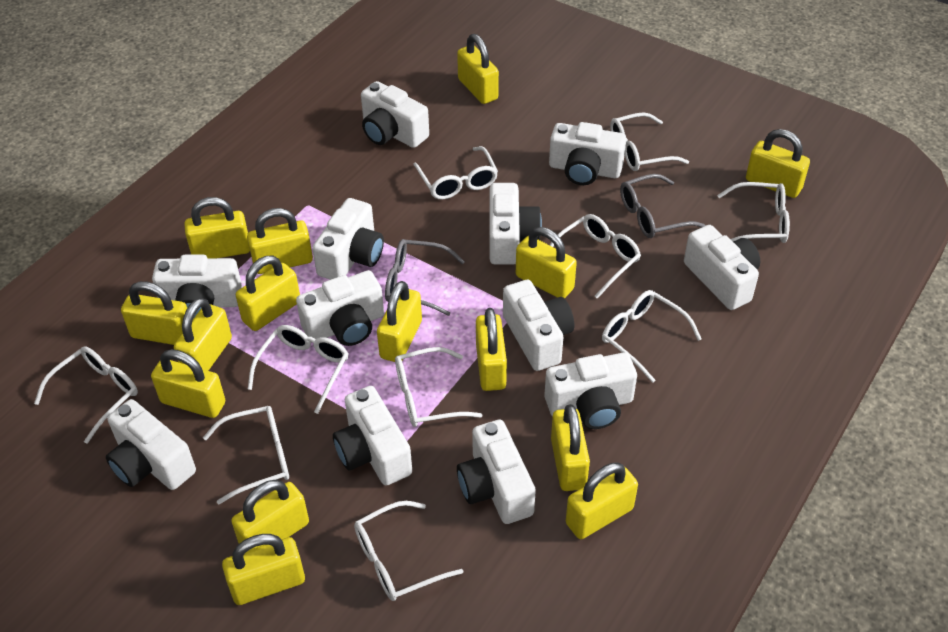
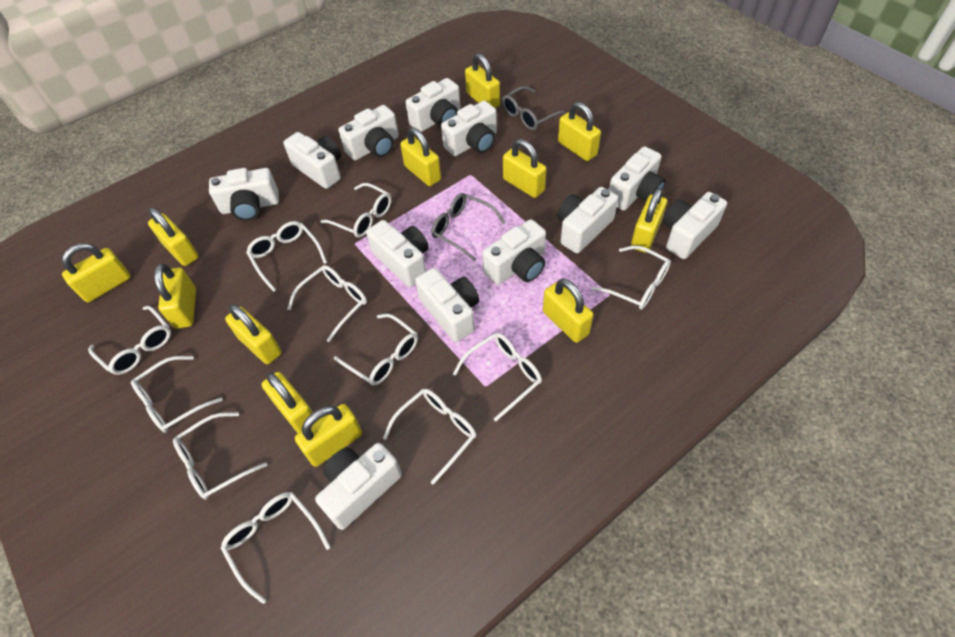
white glasses: [34,346,138,444] [203,406,289,505] [248,325,348,414] [354,501,463,601] [395,347,483,427] [413,146,498,200] [550,214,641,299] [602,290,702,383] [610,112,689,171] [717,182,790,243] = 10 -> [88,306,171,375] [131,356,222,433] [173,412,267,499] [221,492,330,604] [246,221,327,292] [287,265,367,342] [320,183,392,238] [334,314,418,386] [383,389,476,485] [453,333,542,421] [591,245,671,310] = 11
yellow padlock: [121,281,187,345] [151,349,225,418] [174,298,232,371] [184,197,250,258] [222,534,305,605] [231,480,309,550] [236,255,300,331] [247,208,313,274] [377,281,422,362] [457,34,499,104] [476,308,507,391] [516,227,577,298] [551,404,590,491] [566,462,638,539] [746,129,810,198] = 15 -> [62,243,131,302] [148,207,199,266] [154,264,196,329] [225,304,282,364] [262,372,313,433] [295,404,362,467] [400,127,441,186] [465,53,500,108] [503,139,547,198] [543,278,593,343] [558,102,601,161] [631,188,667,253] = 12

